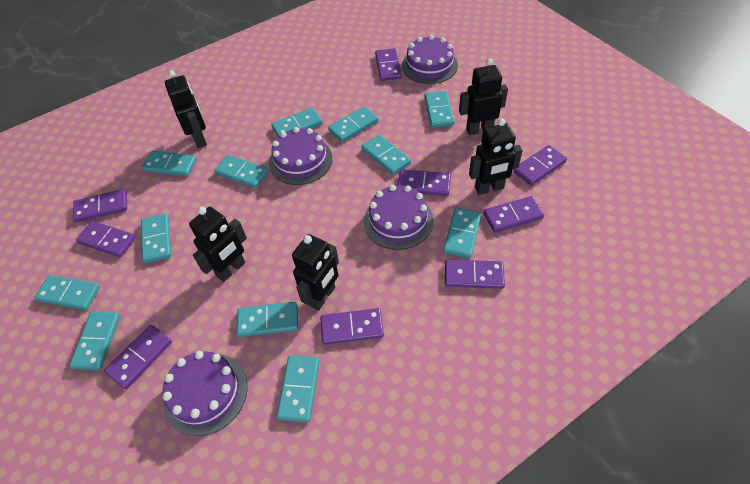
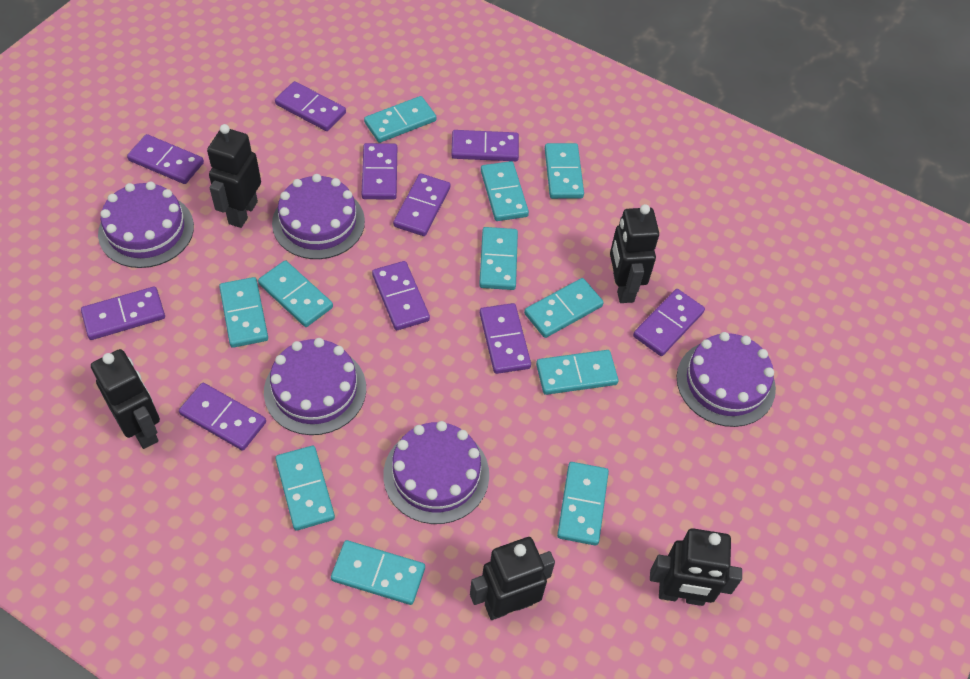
purple cake: [162,351,248,436] [269,127,333,185] [364,185,434,250] [402,35,458,84] = 4 -> [98,181,194,268] [264,338,366,435] [272,174,365,259] [383,421,489,524] [677,332,776,427] = 5
purple domino: [73,189,127,222] [76,221,136,257] [104,325,172,389] [320,308,384,345] [375,48,402,81] [397,170,451,196] [445,260,505,289] [483,196,544,232] [513,145,567,186] = 9 -> [81,286,165,340] [127,134,204,184] [179,383,266,451] [275,81,346,131] [362,143,397,200] [372,261,430,330] [393,173,450,236] [451,130,519,161] [480,303,531,374] [633,289,705,356] = 10
turquoise domino: [34,275,100,310] [69,312,120,370] [141,213,171,263] [142,151,197,176] [214,155,269,188] [237,302,298,337] [271,108,323,137] [277,355,319,422] [328,106,379,142] [362,134,411,175] [425,91,454,128] [443,208,481,258] = 12 -> [219,277,268,348] [258,260,333,327] [275,446,335,531] [331,540,425,605] [364,96,436,143] [479,227,518,290] [481,161,529,221] [524,278,604,338] [536,350,618,395] [545,143,584,199] [557,462,609,546] = 11

